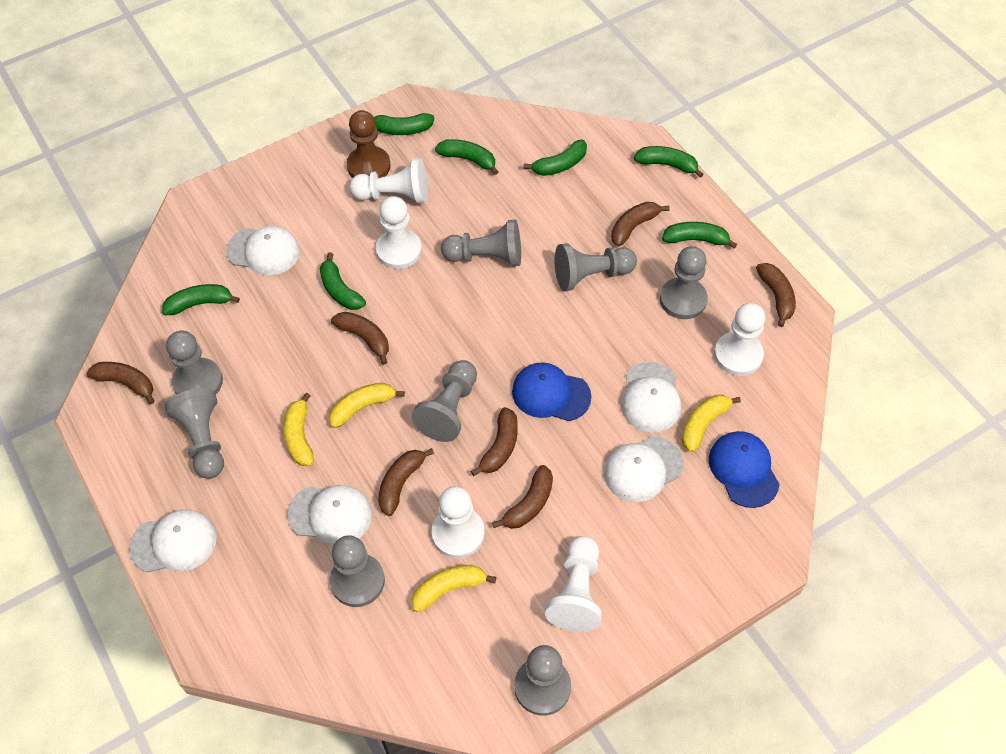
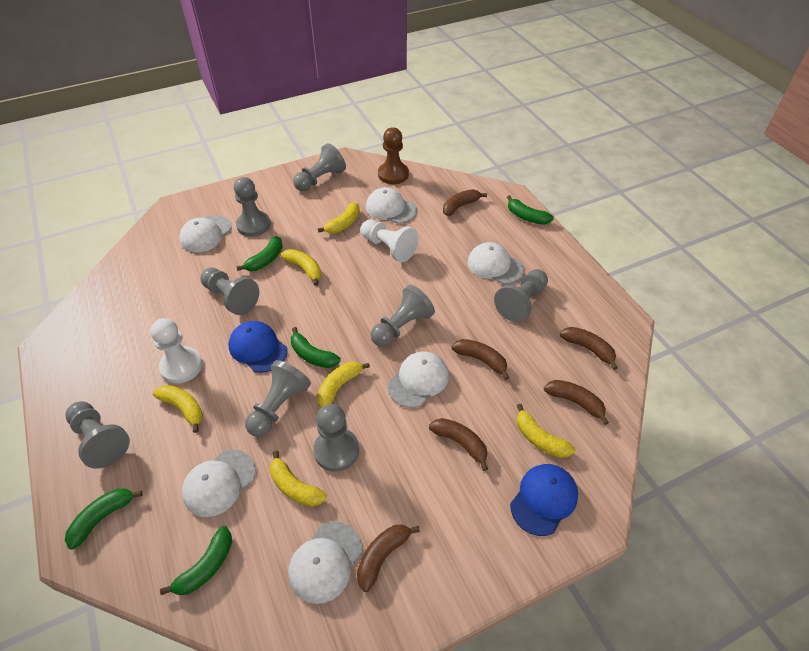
brown banana: [86,362,155,405] [331,312,389,365] [378,448,434,516] [471,407,518,476] [492,465,553,529] [611,202,670,246] [756,263,796,327] = 7 -> [357,525,420,592] [429,418,488,471] [443,189,487,216] [451,339,510,380] [544,380,609,425] [560,327,618,370] = 6
green banana: [162,284,240,315] [320,252,366,310] [374,113,434,135] [435,139,498,175] [524,140,587,176] [634,146,703,178] [662,222,737,248] = 7 -> [65,488,143,549] [160,526,232,595] [236,236,283,271] [291,327,341,368] [507,195,554,225] = 5
white cap: [129,509,217,572] [226,226,300,276] [287,485,372,546] [604,436,684,502] [621,362,681,433] = 5 -> [179,215,232,252] [182,450,256,517] [288,522,362,604] [366,187,417,224] [388,351,449,408] [468,242,524,284] = 6
white pawn: [349,158,428,204] [376,196,422,269] [432,486,485,558] [545,536,602,632] [714,303,765,376] = 5 -> [151,318,202,384] [361,220,418,262] = 2
yellow banana: [283,393,314,466] [329,383,405,428] [412,565,496,612] [682,395,741,452] = 4 -> [153,385,203,433] [270,451,327,507] [281,249,321,286] [317,362,370,408] [318,202,360,233] [517,404,575,458] = 6

